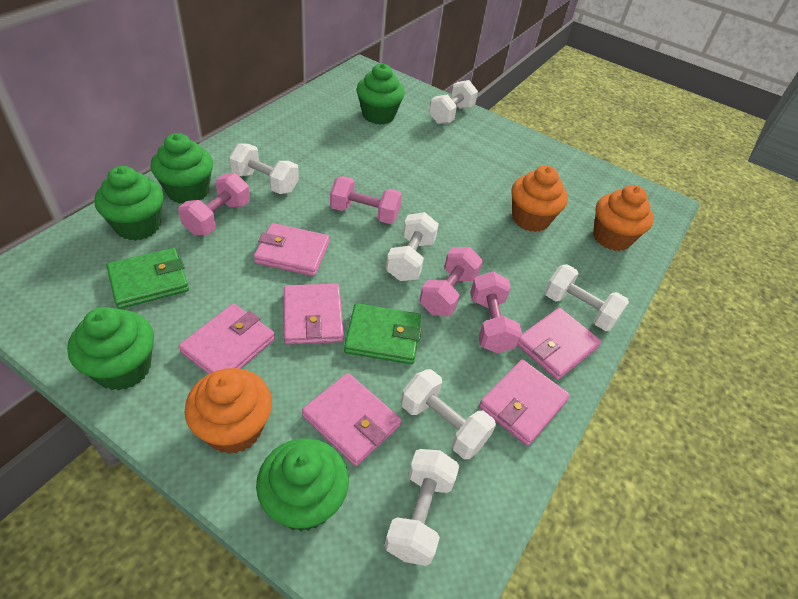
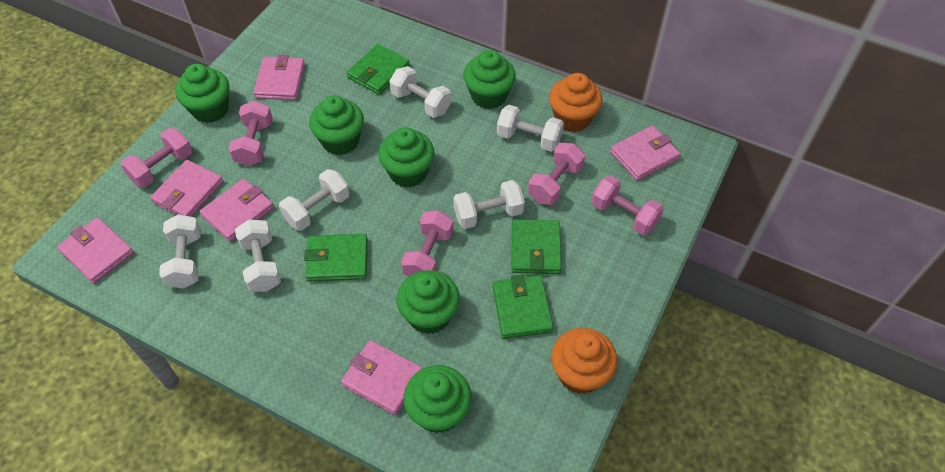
green cupcake: [67,307,154,391] [94,166,164,241] [151,133,213,204] [256,438,349,532] [357,63,405,125] = 5 -> [175,64,229,123] [309,95,364,155] [378,127,434,188] [397,270,460,334] [404,365,472,433] [463,50,516,109] = 6
green wallet: [106,248,189,309] [344,303,421,364] = 2 -> [304,234,368,282] [347,44,410,95] [493,275,553,339] [512,219,562,274] = 4
orange cupcake: [184,368,272,454] [511,166,568,232] [593,185,654,251] = 3 -> [549,73,603,132] [551,328,618,394] = 2
pink dumbbell: [178,173,250,235] [330,176,402,224] [420,247,483,316] [470,271,522,354] = 4 -> [121,128,193,188] [229,100,273,166] [401,210,454,277] [528,143,585,205] [591,176,664,236] = 5

